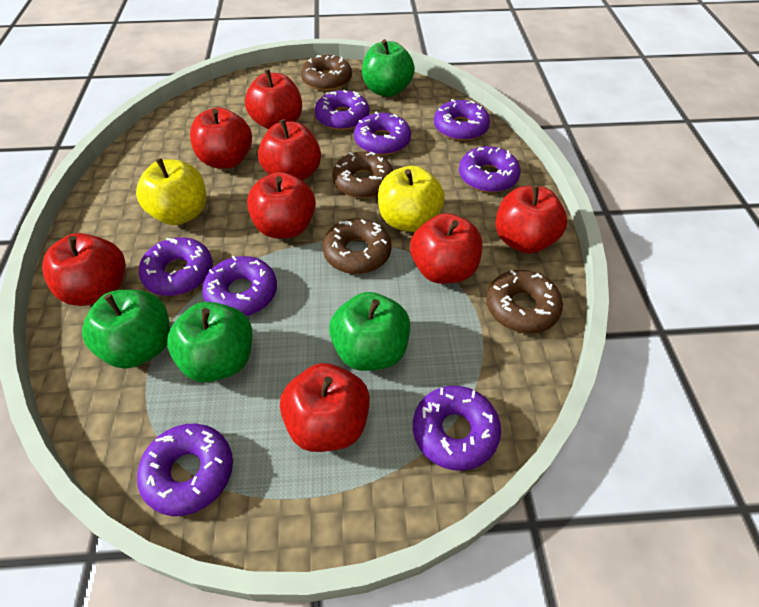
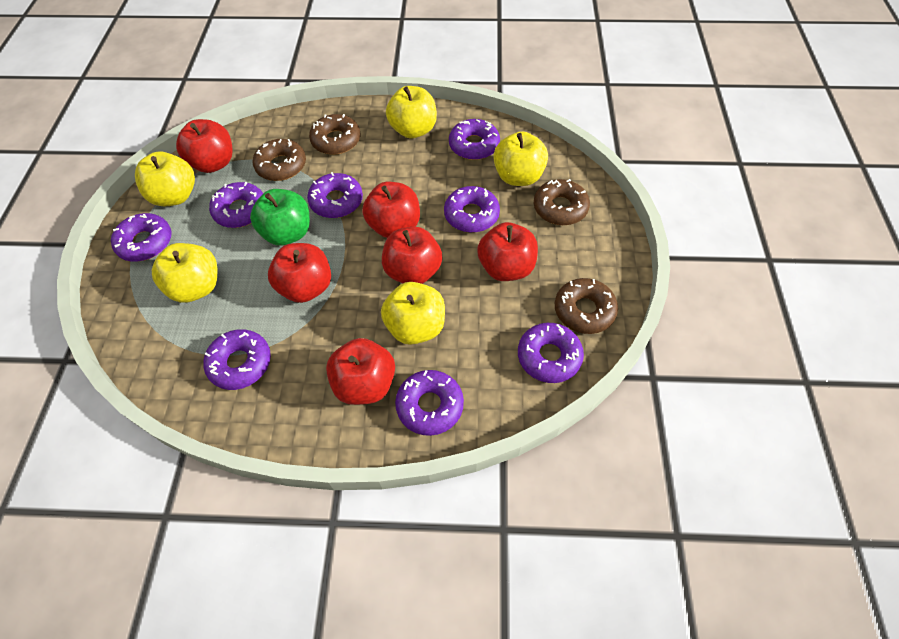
green apple: [82,290,170,369] [167,302,252,382] [329,292,410,371] [362,39,415,97] = 4 -> [250,189,310,246] = 1
red apple: [42,233,126,306] [190,107,252,169] [245,69,302,129] [247,172,316,239] [258,119,321,181] [280,363,370,452] [410,213,482,284] [495,185,567,254] = 8 -> [176,119,233,173] [268,243,331,303] [326,338,395,405] [362,182,420,238] [382,227,442,284] [477,222,538,281] = 6
yellow apple: [136,158,206,225] [378,166,445,232] = 2 -> [135,152,195,206] [152,243,217,303] [381,282,445,345] [386,86,437,138] [493,132,548,186] = 5

